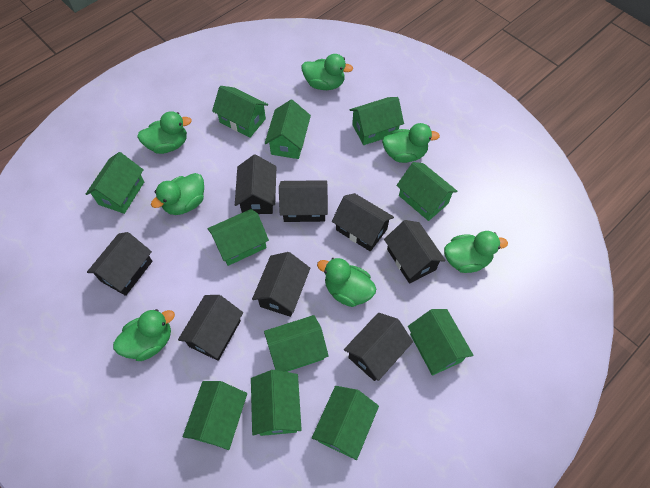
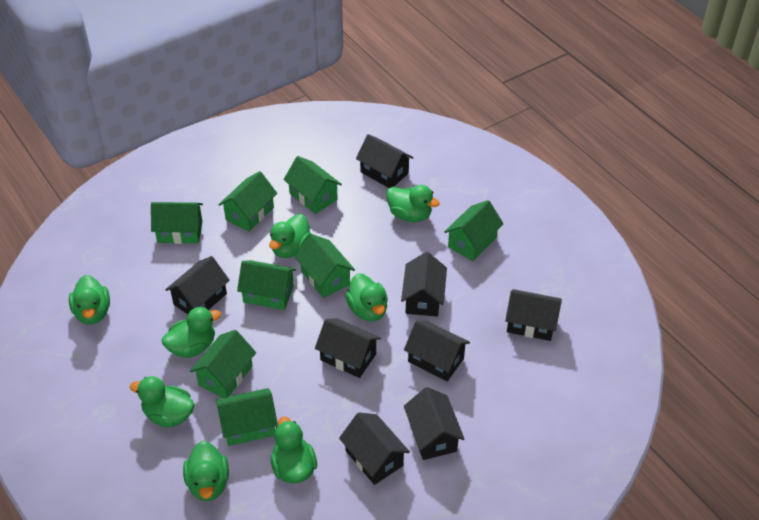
green duck: [113,309,175,361] [137,111,192,154] [151,173,204,215] [301,54,353,90] [317,258,376,307] [382,123,440,163] [444,231,508,273] = 7 -> [69,275,110,325] [130,376,195,428] [162,307,221,358] [183,441,229,501] [269,214,312,258] [271,417,317,483] [346,274,388,322] [386,185,440,222] = 8
green house: [86,152,144,214] [183,381,247,450] [208,209,269,266] [212,86,268,138] [251,370,302,436] [264,315,329,372] [265,100,311,159] [312,386,379,460] [350,97,404,145] [396,162,458,221] [408,309,474,375] = 11 -> [151,202,203,244] [190,330,256,398] [216,388,278,446] [218,171,277,232] [237,260,296,310] [284,156,342,214] [295,234,355,298] [444,200,504,261] = 8

